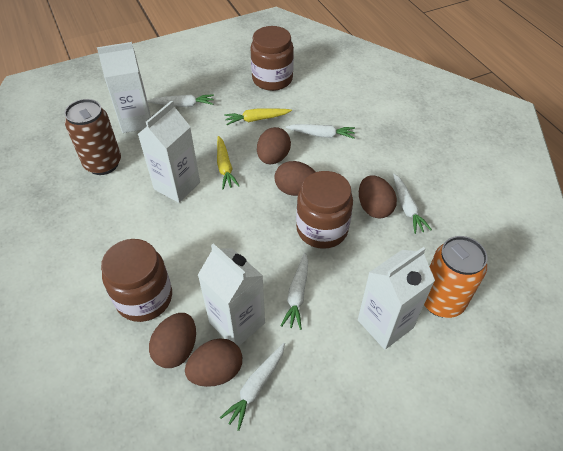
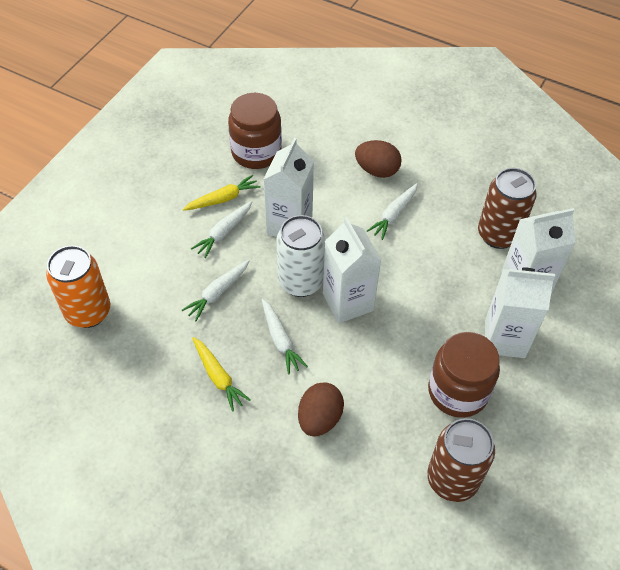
brown can: [64,99,121,175] = 1 -> [427,418,495,502] [478,168,537,249] = 2
brown egg: [149,313,196,368] [185,338,242,387] [257,127,291,164] [274,161,315,196] [359,175,397,219] = 5 -> [298,382,344,437] [355,140,402,178] = 2
brown jar: [101,239,172,322] [250,26,294,91] [296,171,353,249] = 3 -> [228,93,282,169] [428,332,500,418] = 2
white can: none = 0 -> [277,215,326,297] = 1
white carrot: [147,94,214,107] [220,343,285,431] [281,253,308,330] [285,124,355,139] [393,174,432,234] = 5 -> [182,260,250,321] [191,201,253,258] [261,298,308,375] [367,183,418,240] = 4

